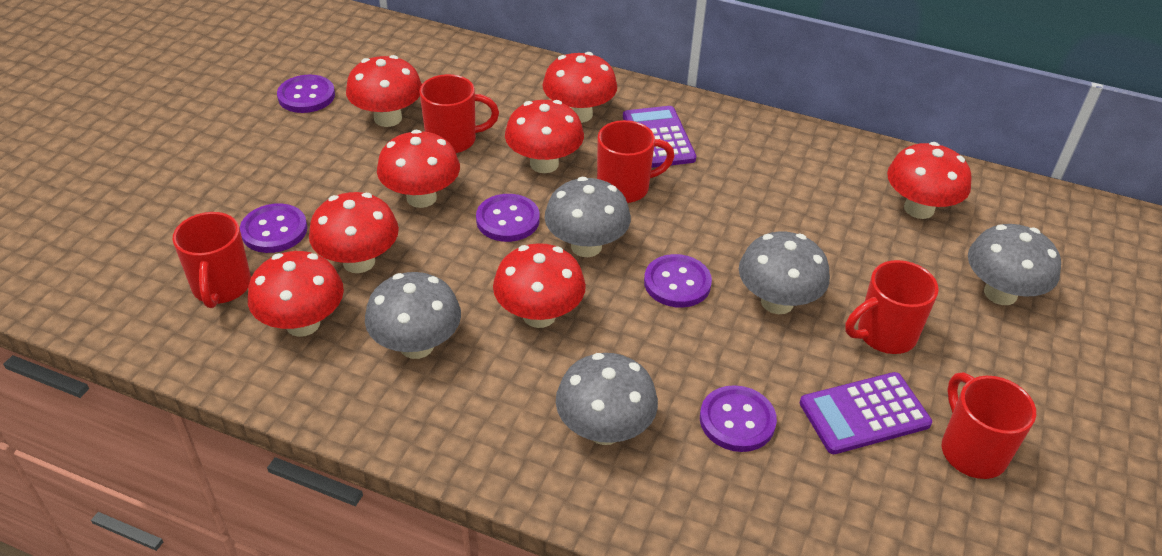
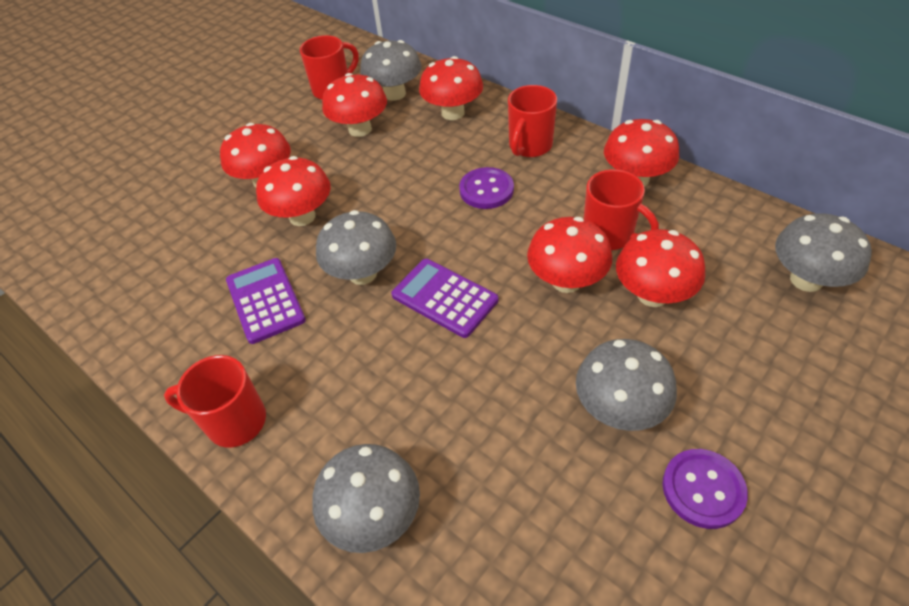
purple button: [240,203,307,253] [277,75,335,113] [476,194,540,242] [644,254,712,308] [700,385,777,452] = 5 -> [459,167,514,209] [662,449,748,529] = 2
red mug: [173,212,251,308] [419,74,499,153] [597,120,675,203] [845,260,939,354] [942,372,1036,479] = 5 -> [164,355,266,448] [300,35,359,100] [508,85,557,157] [584,169,659,250] = 4
red mushroom: [248,251,344,337] [309,192,399,273] [346,55,422,127] [377,130,460,208] [493,243,586,328] [505,100,584,173] [543,52,617,123] [887,142,972,219] = 8 -> [220,123,291,187] [256,156,331,226] [322,73,387,137] [419,56,483,120] [527,217,612,293] [604,119,679,187] [616,229,705,307] = 7

